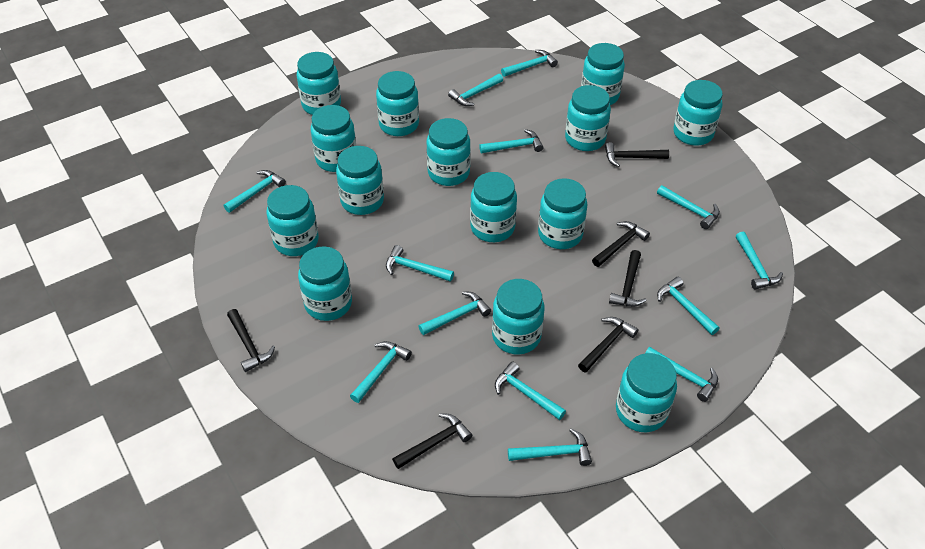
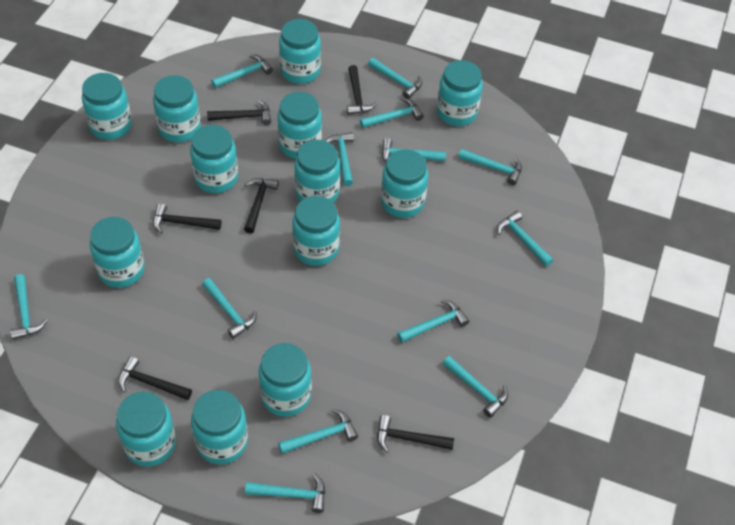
turquoise jar: [266,185,319,256] [297,52,341,115] [298,247,352,321] [311,105,356,172] [336,146,384,215] [376,71,419,136] [427,118,471,186] [470,172,517,242] [492,279,544,355] [538,178,588,249] [565,85,611,151] [581,43,625,105] [616,353,677,432] [674,80,723,146] = 14 -> [82,73,132,140] [90,217,145,288] [116,392,176,467] [153,75,201,142] [190,125,238,193] [191,390,248,464] [258,343,312,417] [277,92,322,159] [279,19,321,84] [292,196,340,266] [294,140,340,202] [381,149,428,218] [437,60,483,126] = 13

